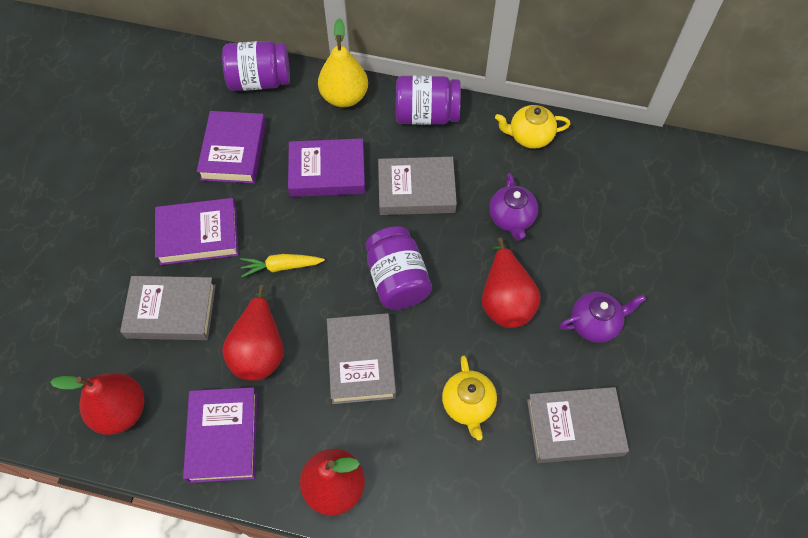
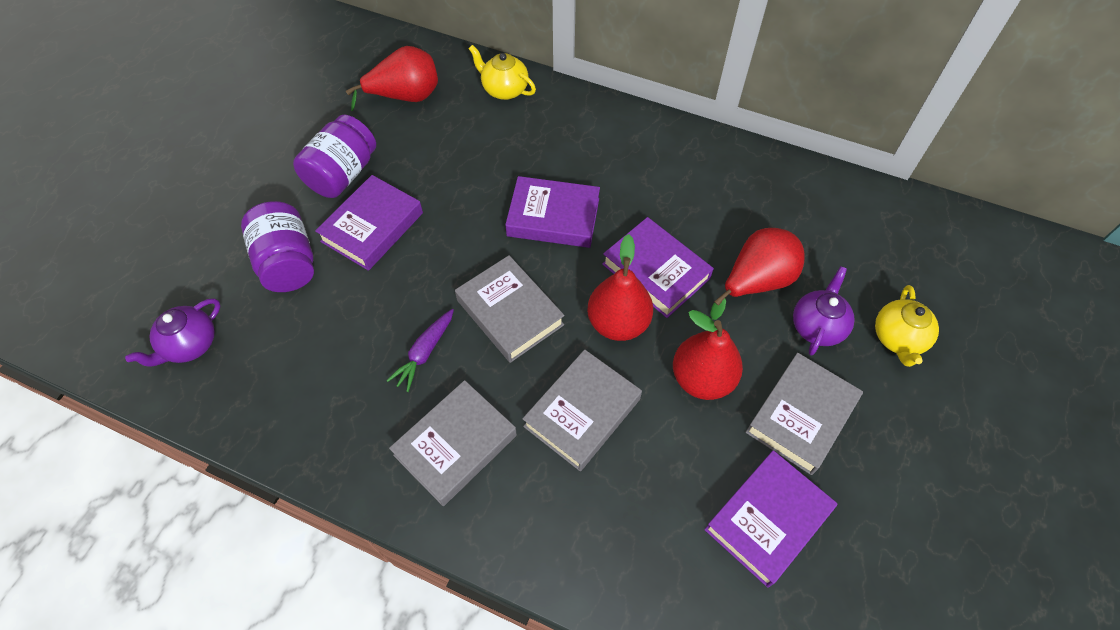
purple carrot: none = 0 -> [387,309,454,392] = 1
purple jar: [222,41,290,91] [366,226,432,310] [396,76,461,125] = 3 -> [241,201,314,292] [293,114,376,198] = 2
yellow carrot: [240,254,325,277] = 1 -> none = 0
yellow pear: [318,18,368,107] = 1 -> none = 0

